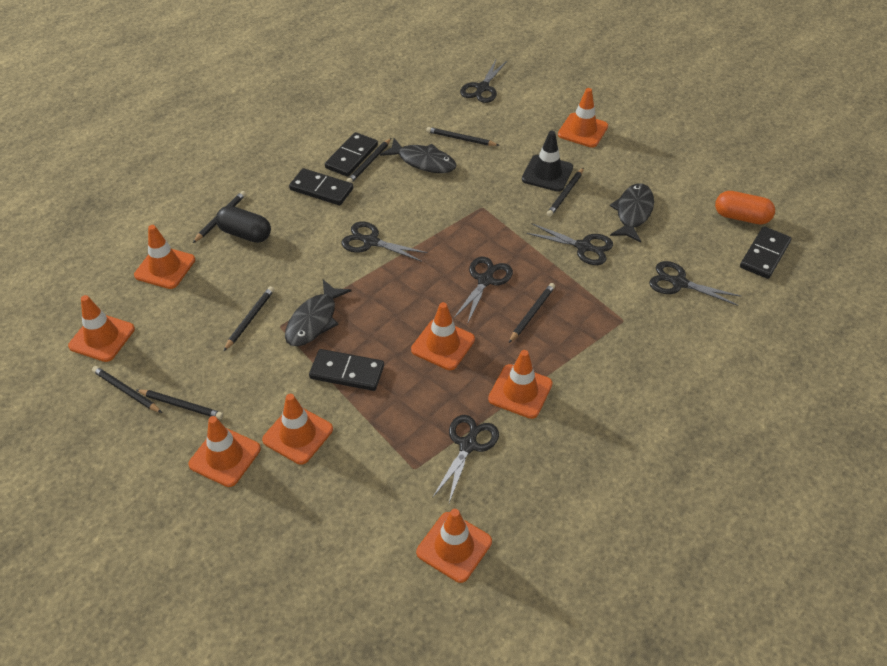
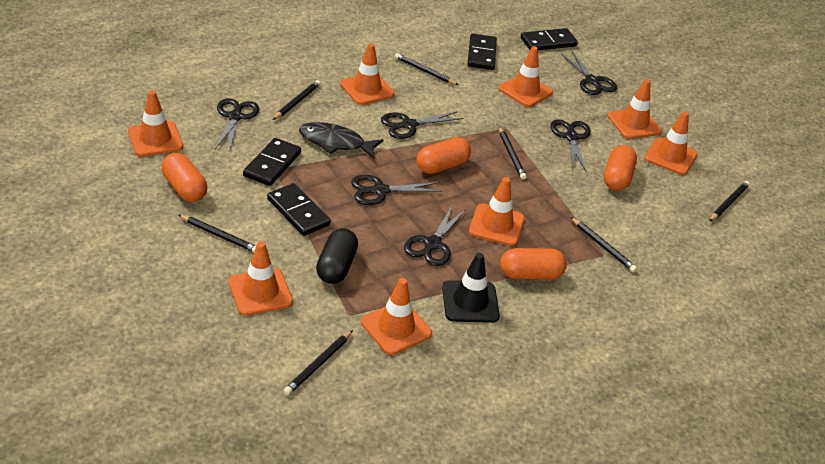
black fish: [285,280,351,346] [380,138,457,173] [610,183,654,243] = 3 -> [299,122,384,159] = 1
black pencil: [92,366,162,413] [137,389,223,419] [193,191,246,243] [224,286,274,351] [347,138,391,183] [426,127,499,146] [509,283,555,343] [547,168,584,217] = 8 -> [179,215,256,252] [273,80,320,120] [283,330,353,395] [395,53,459,85] [499,126,527,180] [571,217,637,272] [709,181,750,222] = 7
orange capsule: [715,191,775,224] = 1 -> [161,153,207,202] [417,137,471,174] [500,248,567,279] [604,145,637,191] = 4

